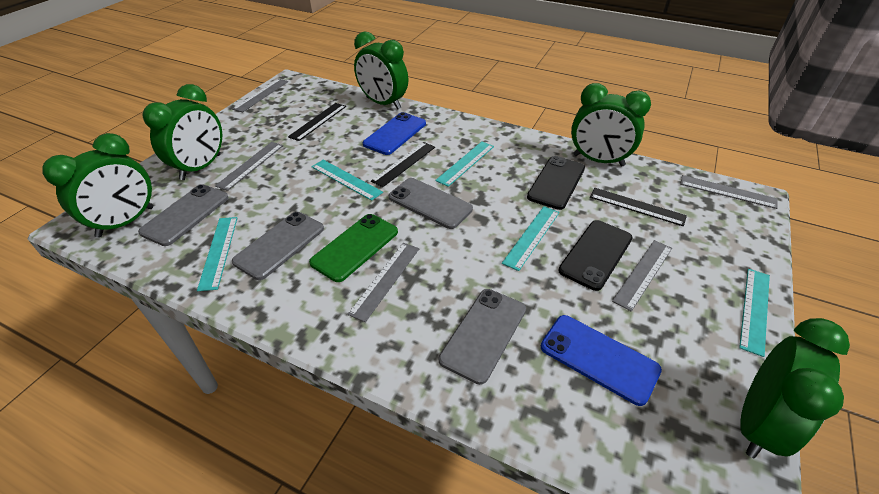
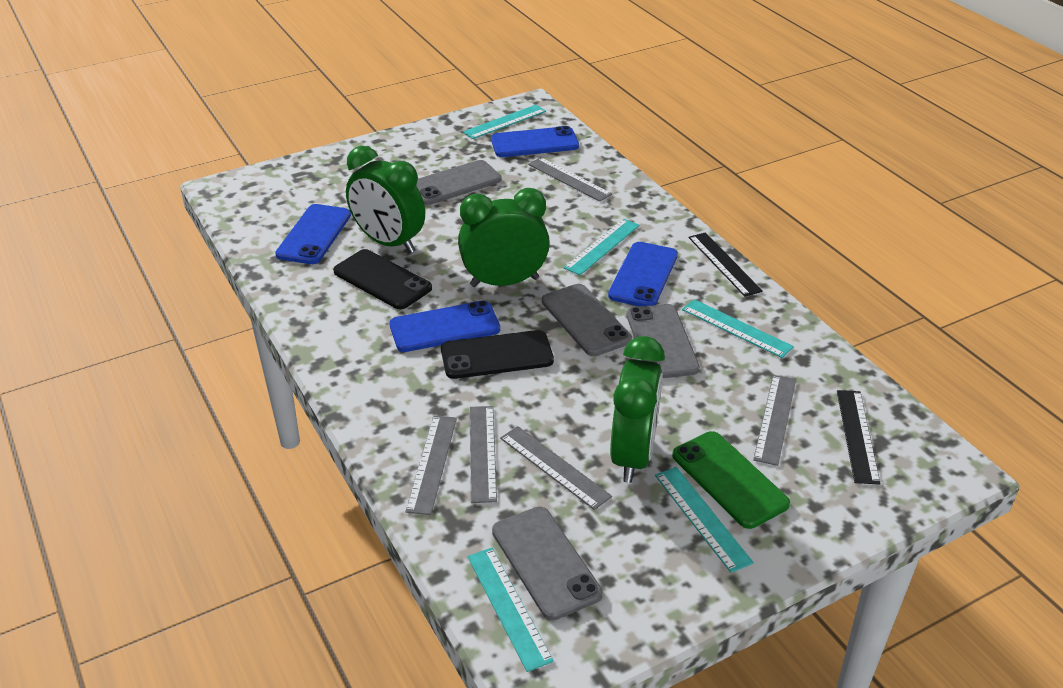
black ruler: [288,103,346,141] [371,142,435,187] [590,188,687,226] = 3 -> [689,232,763,297] [837,390,880,485] = 2
blue phone: [363,112,426,155] [541,315,662,406] = 2 -> [275,204,351,264] [389,301,500,352] [491,126,579,157] [608,242,678,306] = 4
green clock: [42,133,153,238] [143,84,222,180] [354,31,408,109] [571,83,651,166] [740,318,850,458] = 5 -> [346,146,425,253] [458,188,550,287] [610,336,665,483] = 3

